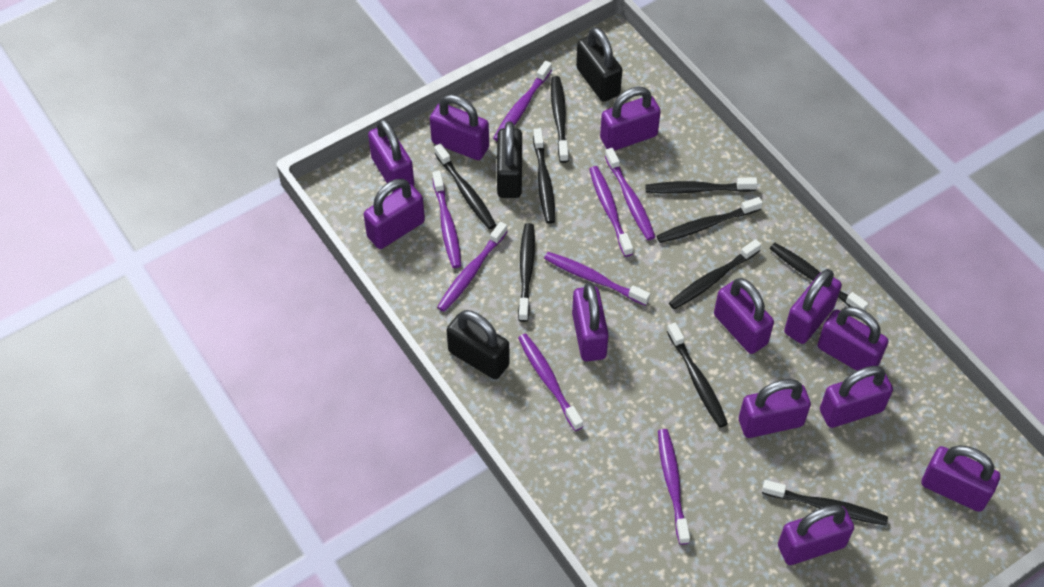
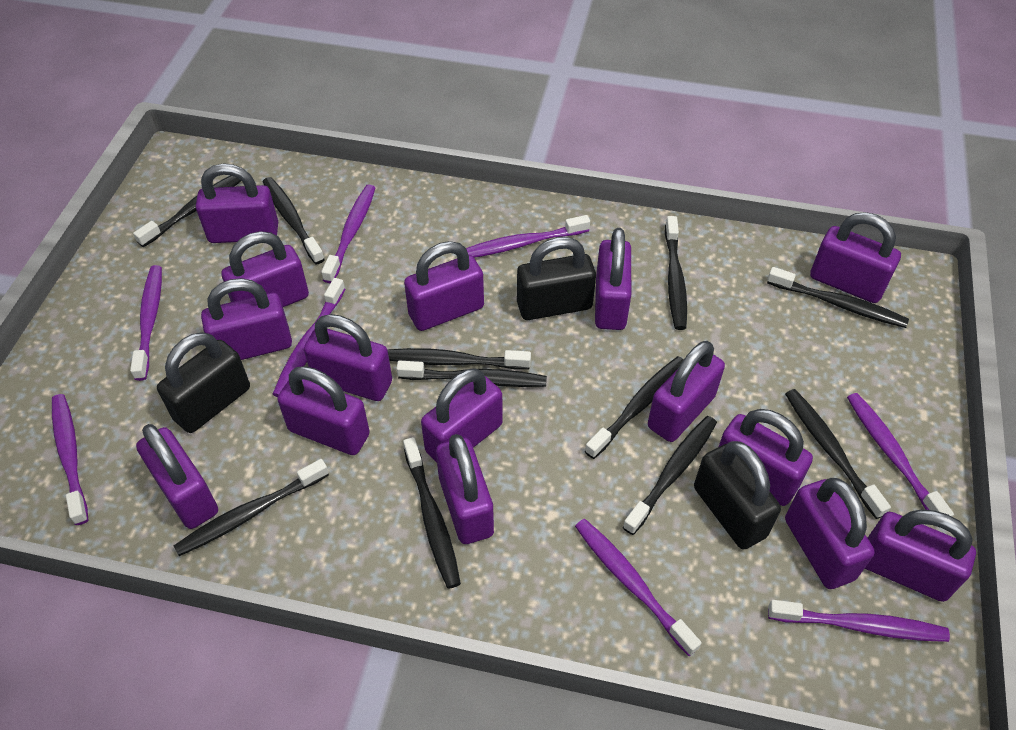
black toothbrush: [434,143,496,230] [518,223,535,322] [533,128,555,224] [551,76,569,163] [646,177,758,194] [657,197,763,243] [667,323,728,428] [669,239,761,309] [762,480,888,526] [770,243,868,310] = 10 -> [133,175,241,247] [174,459,329,556] [263,177,325,264] [387,348,531,369] [396,361,547,387] [403,437,461,589] [585,356,684,459] [623,416,717,535] [665,216,687,330] [767,267,909,328] [785,389,891,519] = 11
purple padlock: [364,179,425,249] [368,119,414,193] [430,94,489,160] [572,283,609,362] [600,87,661,151] [714,278,774,354] [739,379,811,438] [778,505,854,565] [784,269,842,344] [817,306,888,371] [820,366,893,428] [921,445,1000,512] = 12 -> [136,424,218,529] [196,163,278,243] [201,278,292,360] [222,231,309,307] [277,366,370,455] [304,314,392,401] [404,241,484,331] [421,368,503,462] [436,434,494,544] [595,228,631,330] [648,341,725,442] [719,409,813,506] [785,478,875,589] [810,212,901,303] [865,509,976,602] = 15

